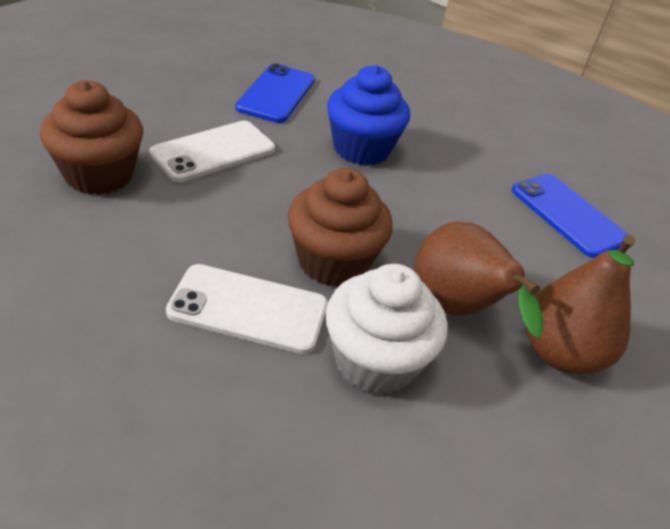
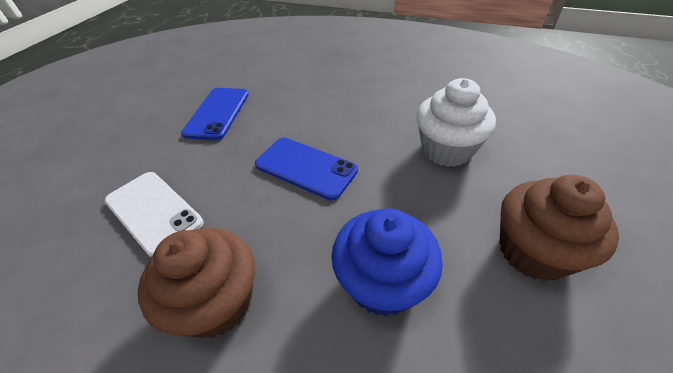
brown pear: [414,222,543,338] [526,235,636,374] = 2 -> none = 0
white phone: [149,121,275,182] [166,264,328,354] = 2 -> [105,172,203,257] = 1

